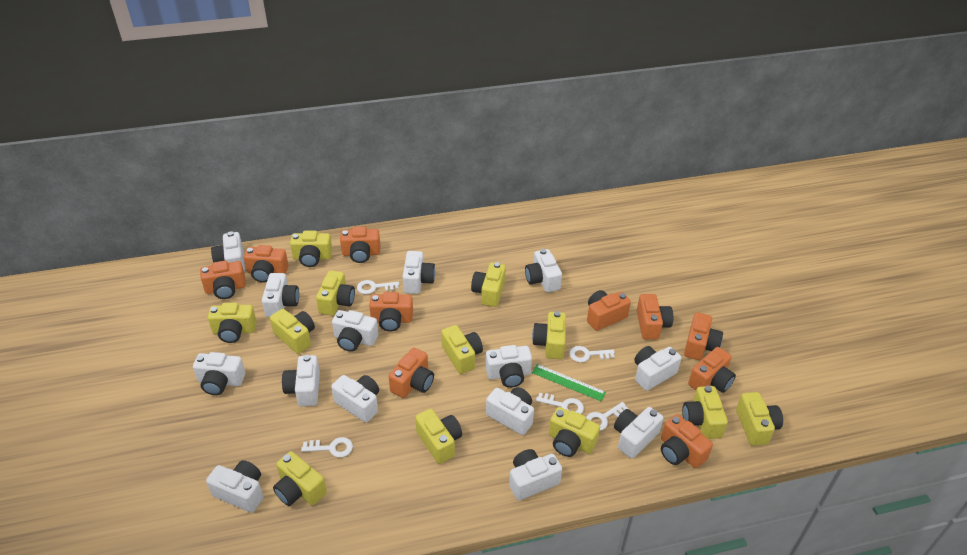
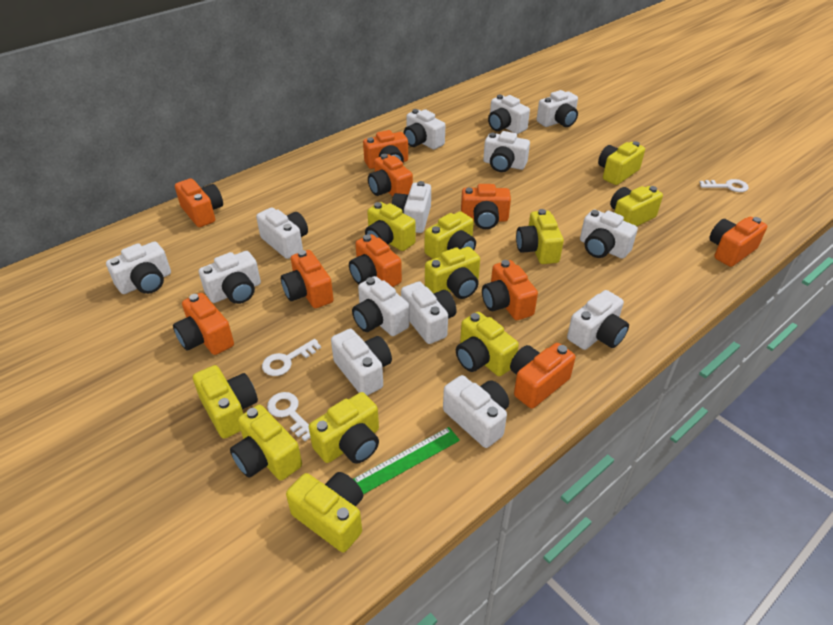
white key: [301,437,353,457] [357,280,399,294] [536,393,584,414] [569,346,615,362] [586,402,628,431] = 5 -> [262,339,321,376] [267,392,310,441] [699,179,749,192] = 3
yellow camera: [208,303,257,343] [270,309,315,354] [273,451,327,506] [290,231,332,267] [316,270,355,316] [415,409,462,464] [441,325,483,374] [471,262,506,307] [532,311,566,359] [549,407,600,457] [682,386,728,439] [736,392,783,446] = 12 -> [193,365,258,439] [230,405,302,480] [286,472,363,552] [309,392,379,464] [365,202,416,251] [424,211,476,259] [425,247,480,299] [456,312,519,376] [516,209,564,264] [598,141,645,185] [610,186,663,226] = 11

